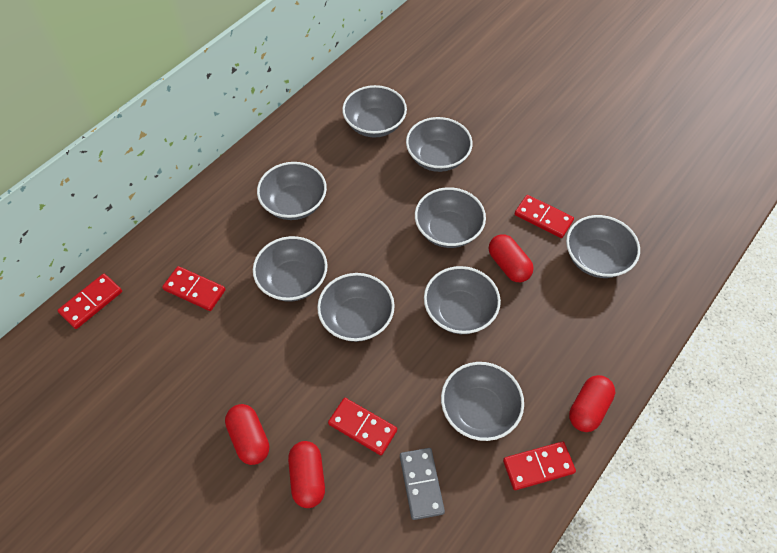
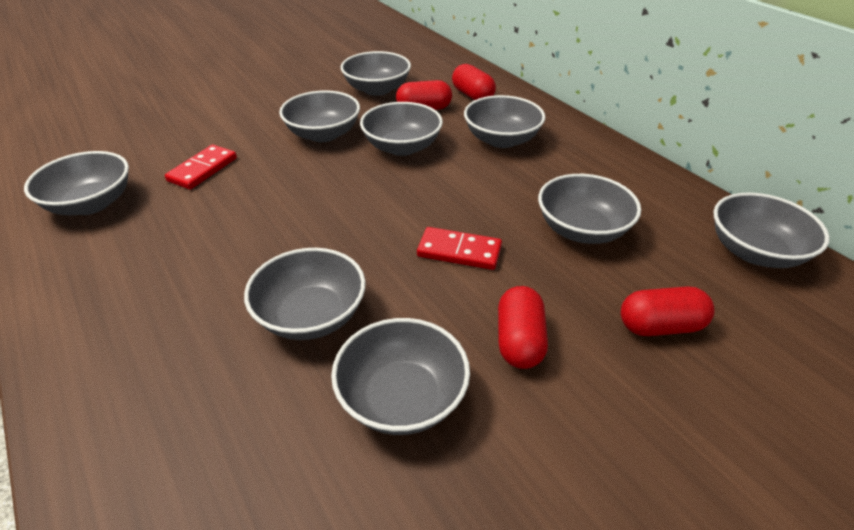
grey domino: [400,448,445,520] = 1 -> none = 0
red domino: [57,274,122,329] [162,266,225,311] [328,398,397,456] [503,442,576,490] [515,195,574,238] = 5 -> [165,145,237,190] [417,227,502,270] = 2

